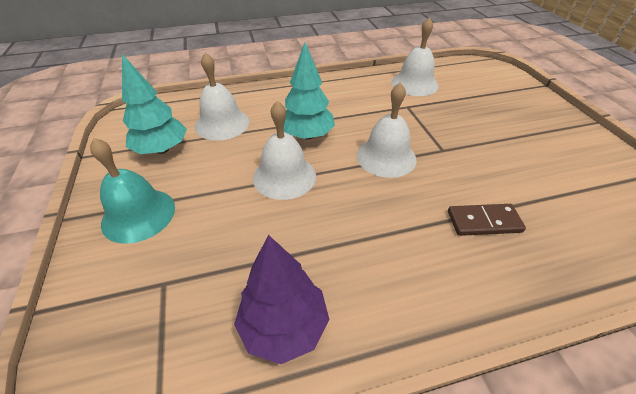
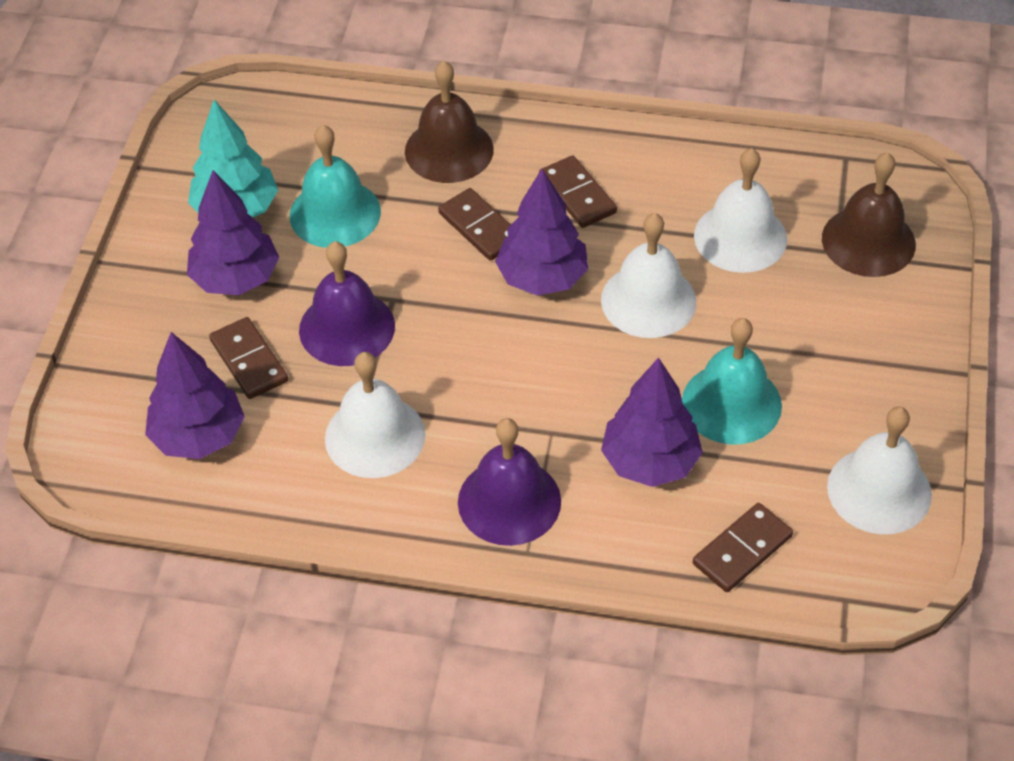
brown bell: none = 0 -> [405,60,494,183] [822,152,916,277] = 2
brown domino: [448,204,526,236] = 1 -> [209,317,288,399] [438,188,511,261] [539,155,617,228] [693,503,793,592] = 4
purple bell: none = 0 -> [299,241,395,366] [458,418,561,546] = 2
purple tree: [234,235,330,364] = 1 -> [145,332,245,459] [187,170,280,295] [495,169,588,296] [601,357,703,487] = 4
turquoise bell: [90,138,175,244] = 1 -> [290,125,381,248] [682,318,782,445] = 2
turquoise tree: [122,54,187,154] [284,43,335,140] = 2 -> [188,100,278,218] = 1

